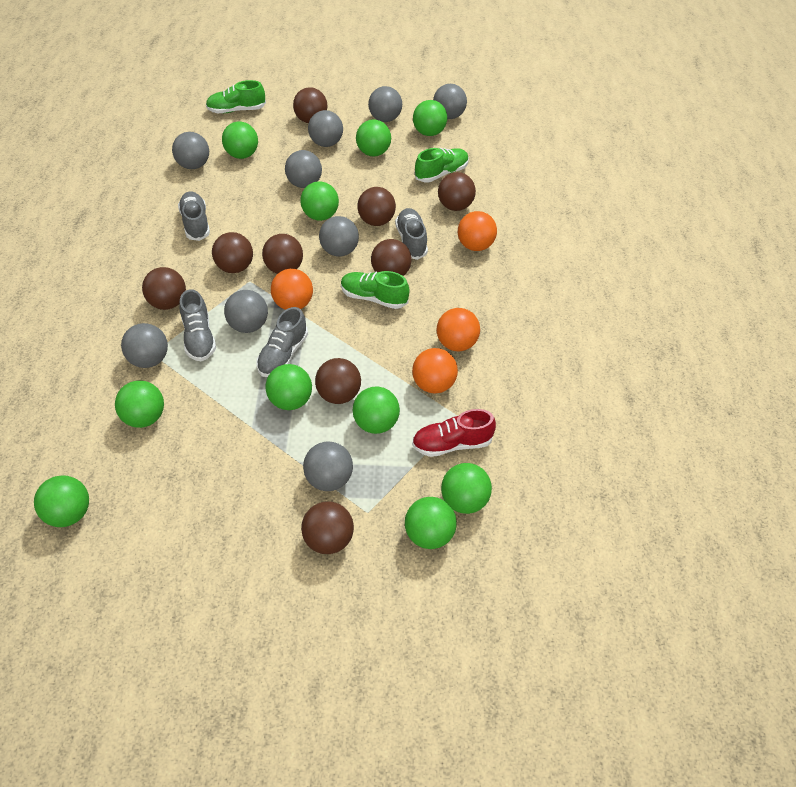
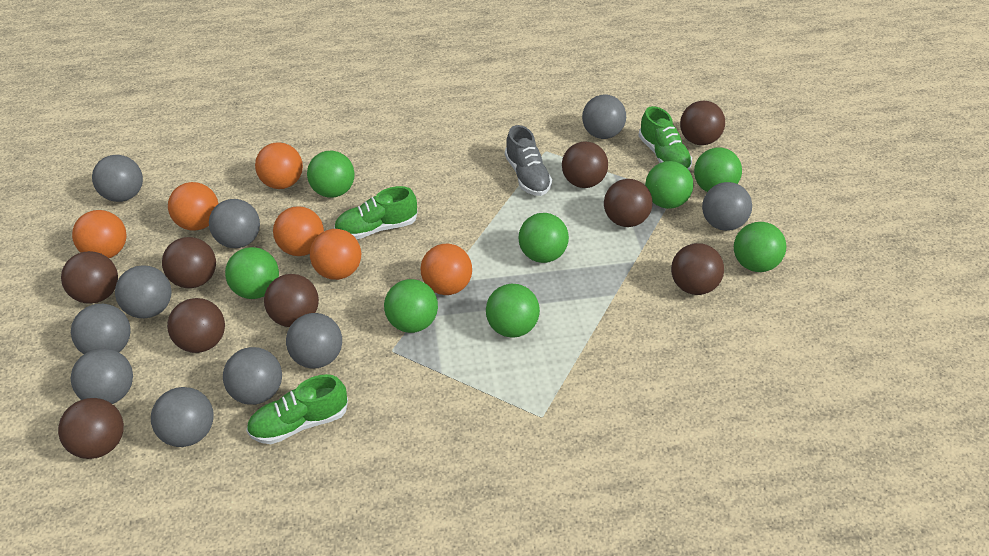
green ball: [34,475,89,527] [115,381,164,428] [222,122,258,159] [265,364,312,410] [300,181,339,221] [353,387,400,434] [356,119,391,157] [405,497,457,549] [413,100,447,136] [441,463,492,514] = 10 -> [225,247,279,299] [307,151,355,198] [384,279,438,333] [486,284,540,338] [518,213,569,263] [645,161,693,209] [694,148,742,192] [734,222,786,272] = 8
grey ball: [121,323,168,368] [172,132,209,169] [224,290,268,333] [285,150,322,188] [303,441,353,491] [308,110,343,147] [319,216,359,257] [368,86,402,122] [433,84,467,119] = 9 -> [71,304,131,354] [71,348,133,404] [92,155,143,202] [115,265,172,318] [151,387,214,447] [209,199,260,248] [223,347,282,405] [286,313,342,369] [582,95,626,139] [702,182,752,231] = 10
grey shoe: [178,192,210,241] [179,289,216,361] [256,307,308,377] [395,208,428,260] = 4 -> [505,125,552,196] = 1
orange ball: [271,269,313,310] [412,348,458,393] [437,308,480,351] [458,211,497,251] = 4 -> [72,210,127,258] [168,182,218,231] [255,142,303,189] [273,206,324,256] [310,229,361,280] [421,244,472,295] = 6
red shoe: [412,409,496,457] = 1 -> none = 0

